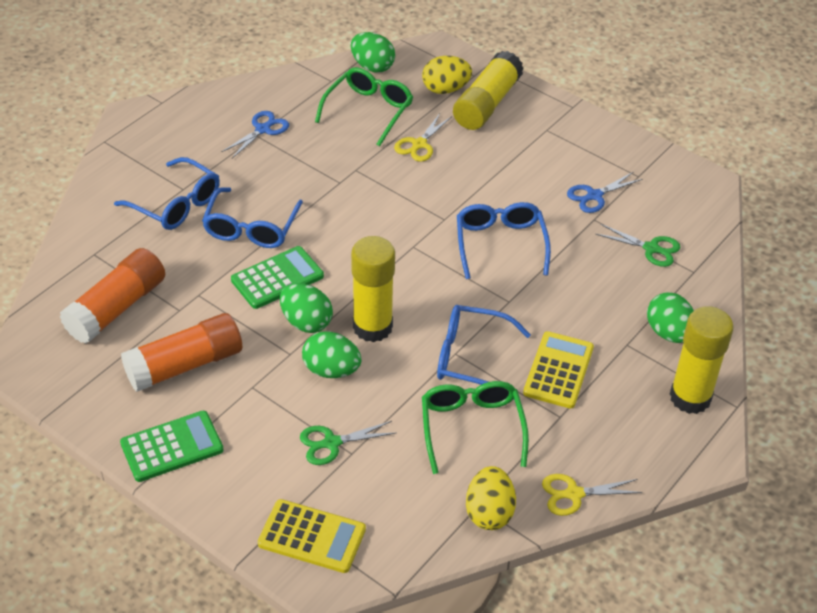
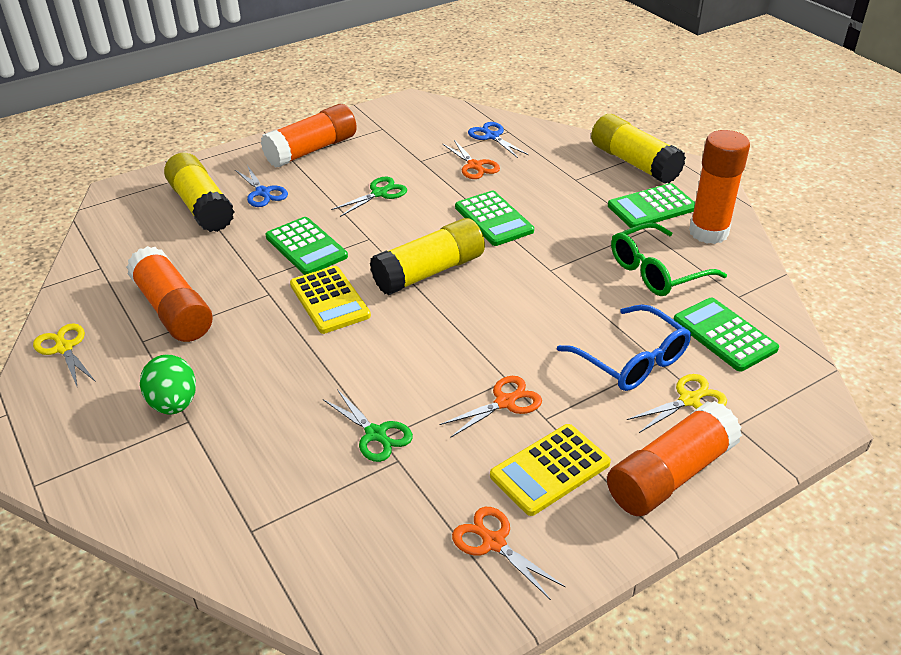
blue glasses: [114,157,220,230] [202,187,303,248] [437,305,531,400] [457,202,551,279] = 4 -> [557,304,691,391] = 1
green calculator: [120,411,224,482] [231,246,324,309] = 2 -> [265,217,348,275] [455,191,534,246] [608,183,695,228] [673,297,779,371] = 4
green egg: [280,283,333,333] [302,331,362,378] [351,32,395,73] [647,292,694,343] = 4 -> [140,354,196,415] = 1
green glasses: [315,67,413,146] [422,381,529,474] = 2 -> [611,222,727,296] = 1
orange glue stick: [59,248,165,343] [121,313,242,392] = 2 -> [126,246,213,342] [261,104,357,168] [607,401,742,516] [689,130,750,244] = 4
orange scissors: none = 0 -> [440,376,542,438] [443,140,500,179] [452,507,566,600] = 3
yellow egg: [422,56,472,94] [466,466,516,530] = 2 -> none = 0

